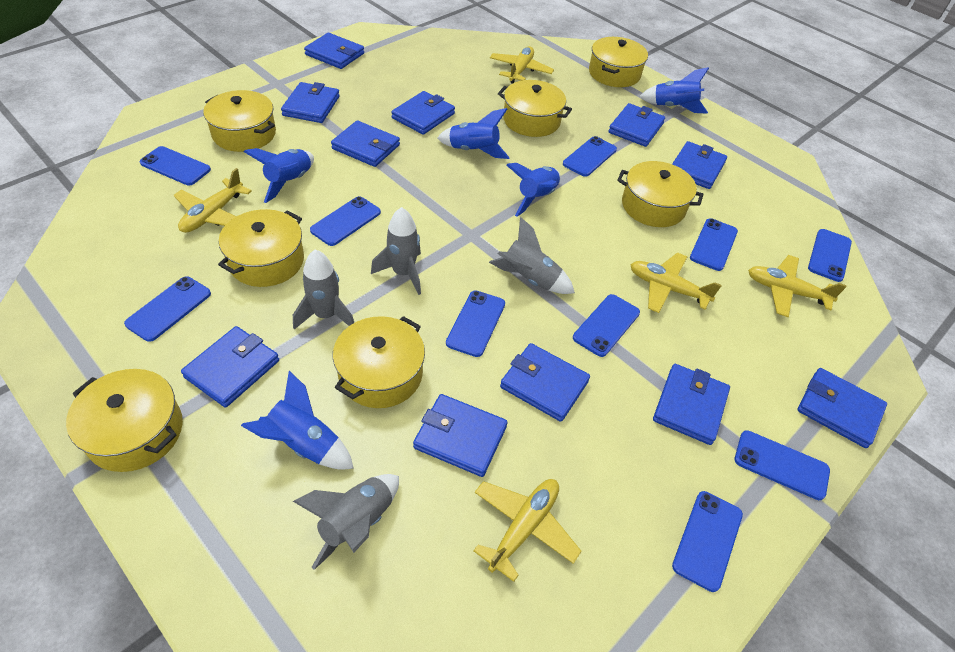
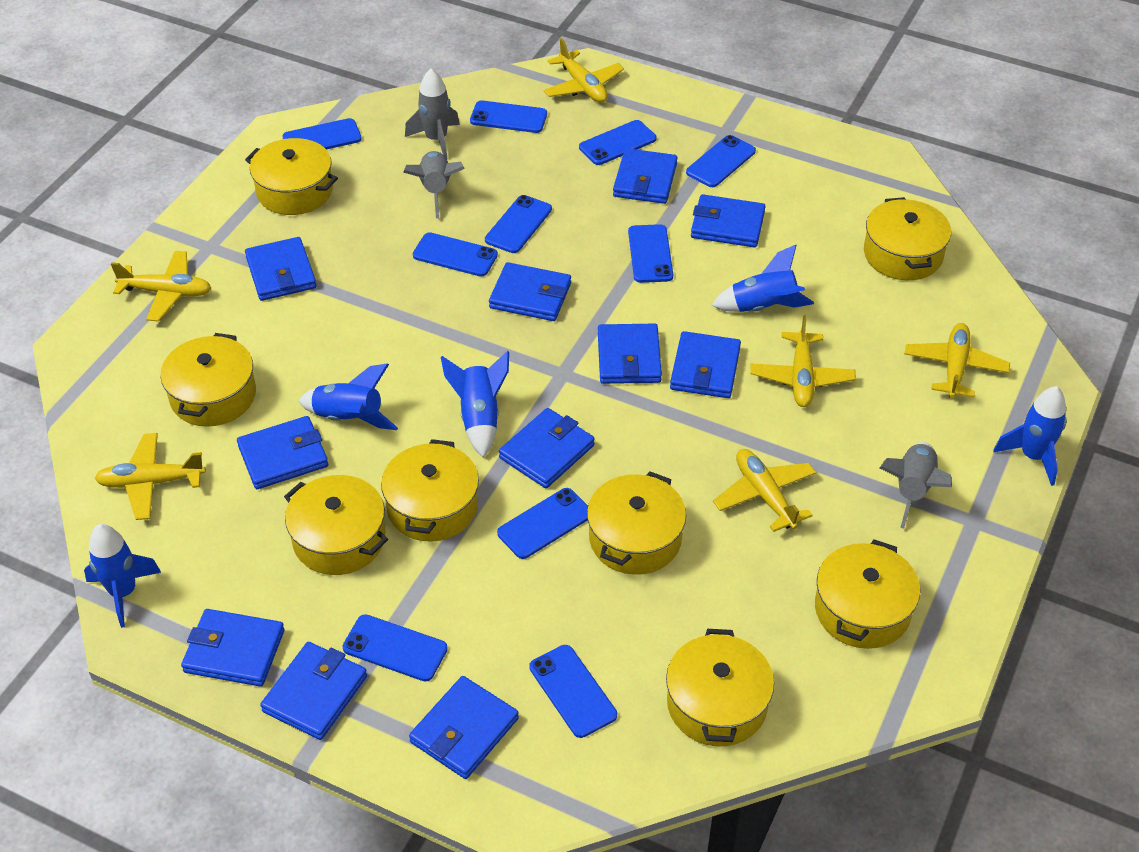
grey rocket: [293,250,354,330] [293,474,399,570] [371,207,421,295] [489,217,575,294] = 4 -> [403,151,465,218] [405,69,460,159] [880,442,952,529] = 3
yellow plane: [174,168,252,233] [473,479,581,582] [490,46,554,84] [630,252,722,313] [748,255,847,317] = 5 -> [95,433,206,520] [111,251,211,322] [543,38,624,103] [713,449,816,532] [750,315,856,407] [904,323,1010,398] = 6
yellow pot: [66,369,183,472] [203,90,276,152] [218,209,304,287] [333,316,425,408] [498,80,572,137] [589,37,648,87] [617,161,703,227] = 7 -> [160,333,256,427] [245,138,338,215] [284,475,388,575] [381,439,479,542] [587,471,686,575] [666,629,774,746] [815,539,920,649] [864,197,951,280] = 8

